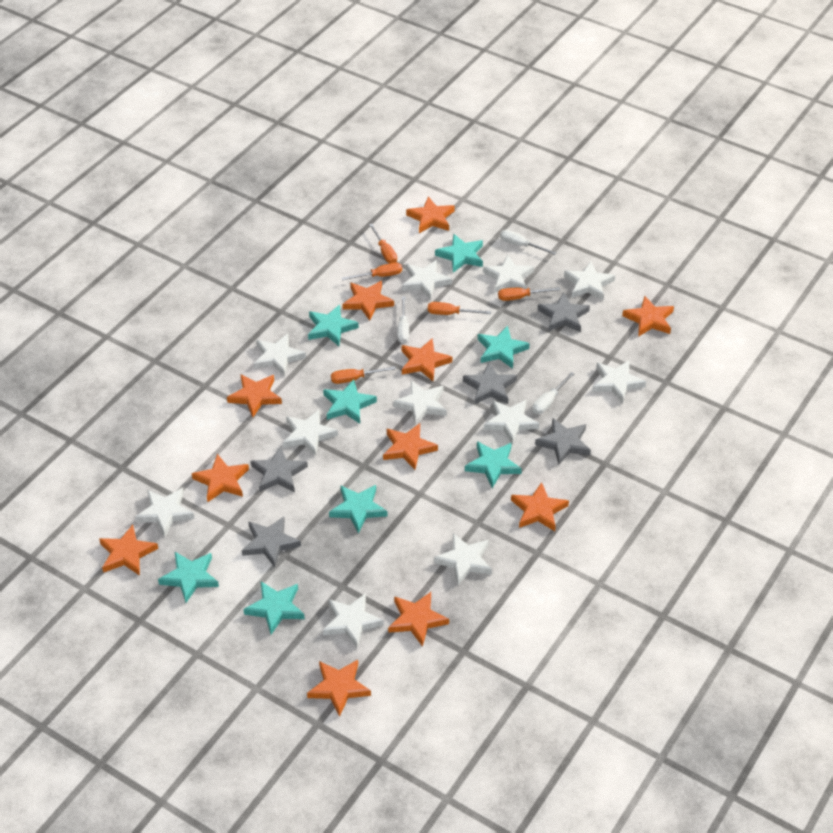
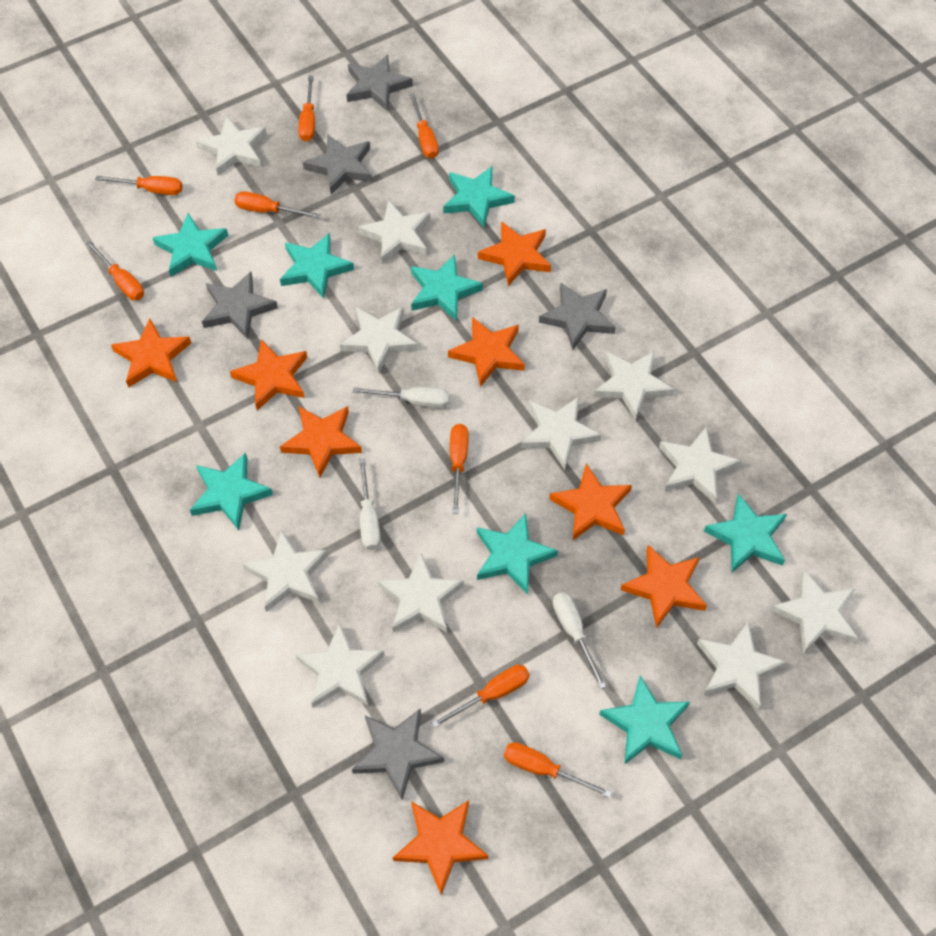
orange screwdriver: [331,366,396,384] [342,263,402,280] [369,224,397,263] [428,302,491,315] [498,287,560,301] = 5 -> [86,241,144,300] [95,176,183,195] [234,191,321,218] [298,76,315,142] [410,94,439,159] [432,665,530,728] [450,424,468,514] [504,742,612,798] = 8
orange star: [99,525,158,576] [192,454,249,502] [227,374,282,417] [307,660,371,717] [342,281,394,321] [383,423,438,470] [388,592,449,647] [401,338,452,381] [406,197,455,233] [511,482,569,531] [622,296,674,337] = 11 -> [111,319,191,388] [230,339,307,411] [280,406,362,477] [393,800,489,895] [448,317,525,387] [478,221,551,286] [549,464,632,540] [620,545,707,628] = 8

